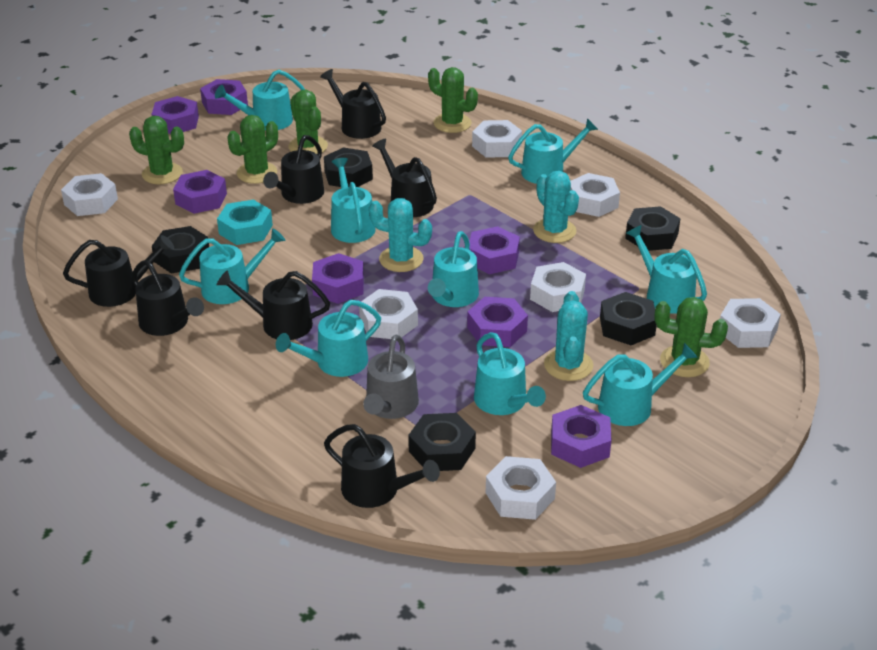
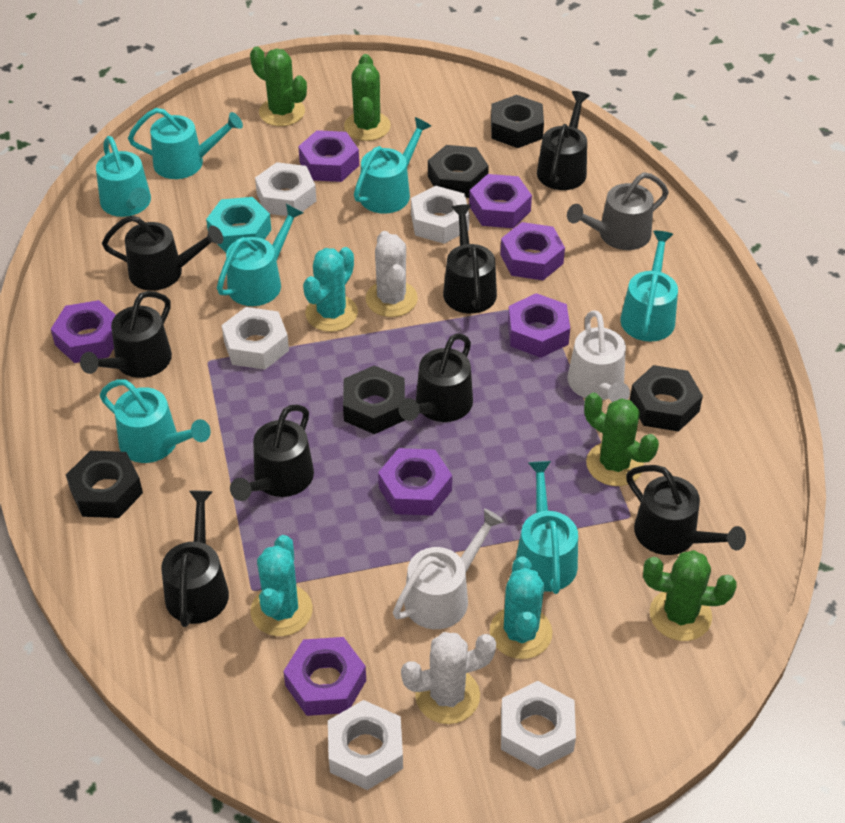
black watering can: [63,235,174,307] [132,260,204,336] [216,270,330,340] [263,135,324,204] [320,69,386,139] [324,424,440,508] [372,139,437,217] = 7 -> [80,291,172,378] [102,215,223,291] [161,491,229,627] [230,405,314,501] [398,333,473,422] [443,204,497,314] [537,91,590,190] [626,465,746,555] = 8
green cactus: [129,116,184,184] [227,115,278,184] [289,90,328,154] [428,67,478,133] [655,297,728,377] = 5 -> [250,46,307,126] [344,54,391,141] [584,393,659,486] [643,550,737,641] = 4
turquoise watering can: [179,228,285,304] [215,70,305,130] [276,300,381,377] [331,158,376,243] [428,231,479,307] [474,332,546,415] [508,118,598,184] [583,343,698,426] [626,225,707,314] = 9 -> [96,136,151,217] [100,379,211,463] [128,108,243,179] [217,204,303,306] [354,117,431,214] [516,461,578,594] [620,231,678,342] = 7
white cactus: none = 0 -> [366,231,418,317] [401,632,496,724] = 2
white nut: [61,173,118,216] [359,289,418,339] [472,120,522,158] [486,456,556,520] [530,262,586,312] [570,173,620,217] [720,298,781,348] = 7 -> [222,307,289,370] [255,162,317,216] [328,700,403,790] [411,186,470,244] [501,681,576,770] = 5
white watering can: none = 0 -> [393,508,504,629] [567,311,630,402] = 2

